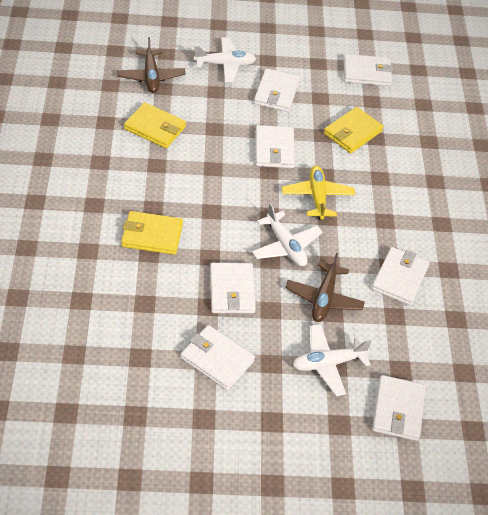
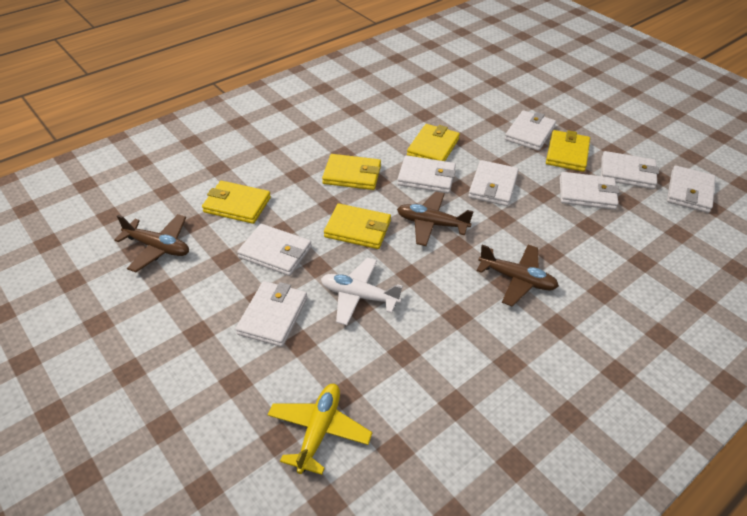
brown plane: [117,37,185,93] [285,253,365,322] = 2 -> [114,214,189,272] [397,191,474,246] [477,244,559,307] = 3
white plane: [194,37,256,82] [252,203,323,266] [293,324,372,396] = 3 -> [321,258,403,325] = 1
white wallet: [181,325,255,390] [210,263,256,314] [254,68,300,112] [256,125,295,168] [344,54,393,86] [372,247,430,305] [372,375,426,441] = 7 -> [236,281,307,347] [237,224,312,276] [397,155,456,193] [468,160,519,206] [505,110,556,151] [560,172,620,210] [601,151,659,189] [667,166,716,213] = 8
yellow wallet: [121,211,183,255] [124,102,186,148] [324,107,384,153] = 3 -> [202,181,271,224] [322,154,381,190] [324,204,391,249] [407,124,460,161] [546,130,590,172] = 5

